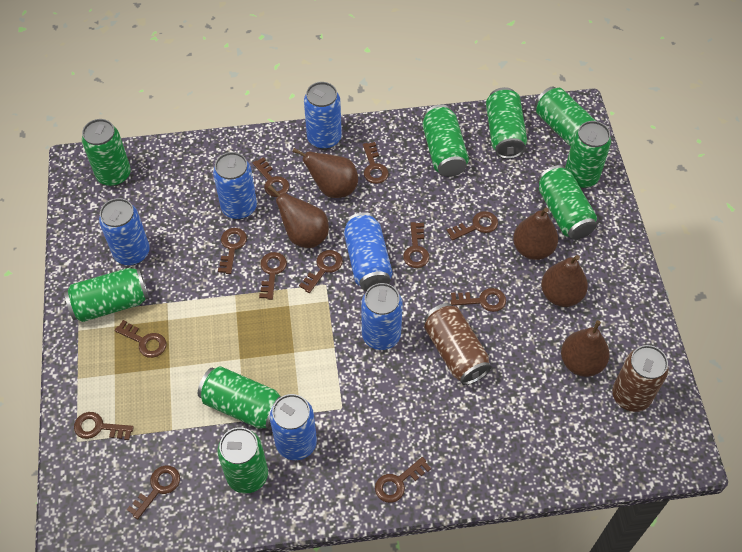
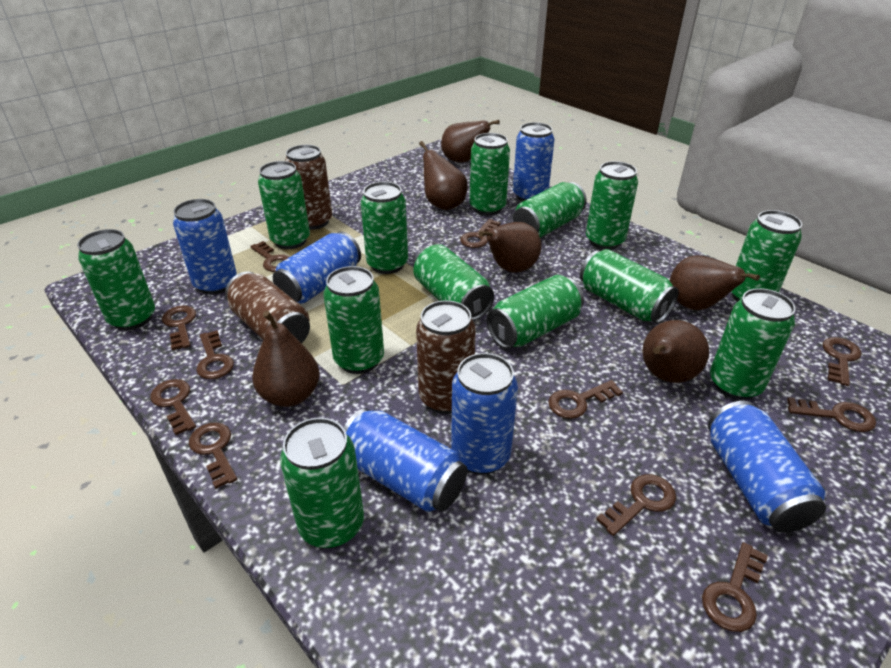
brown can: [424,303,491,385] [612,345,669,412] = 2 -> [225,272,310,343] [285,145,332,230] [416,300,476,414] = 3
brown key: [74,412,134,440] [115,320,166,358] [127,465,180,520] [218,228,247,274] [253,157,289,197] [259,252,287,300] [299,250,343,293] [363,142,389,184] [375,457,431,503] [403,222,429,268] [447,211,498,241] [450,288,506,312] = 12 -> [150,379,196,435] [162,305,196,350] [189,422,237,489] [196,330,234,379] [250,241,289,272] [460,219,501,248] [548,380,623,419] [596,474,676,536] [702,542,768,632] [787,397,876,432] [823,337,861,386] = 11
brown pear: [268,185,329,248] [292,148,358,198] [513,208,558,260] [541,255,588,307] [561,320,609,377] = 5 -> [252,311,320,407] [419,141,468,210] [441,120,500,162] [479,222,542,273] [642,320,709,383] [670,255,760,310] = 6
green can: [64,268,149,322] [82,119,131,186] [198,366,281,430] [217,427,268,494] [422,105,469,177] [486,87,527,159] [535,87,596,147] [538,165,597,240] [565,121,611,188] = 9 -> [77,229,155,330] [258,161,310,249] [280,418,364,548] [324,266,384,374] [361,182,408,274] [413,244,494,321] [470,133,510,215] [487,275,584,349] [513,182,587,238] [580,249,679,324] [586,161,638,250] [710,288,796,400] [731,210,802,302] = 13

